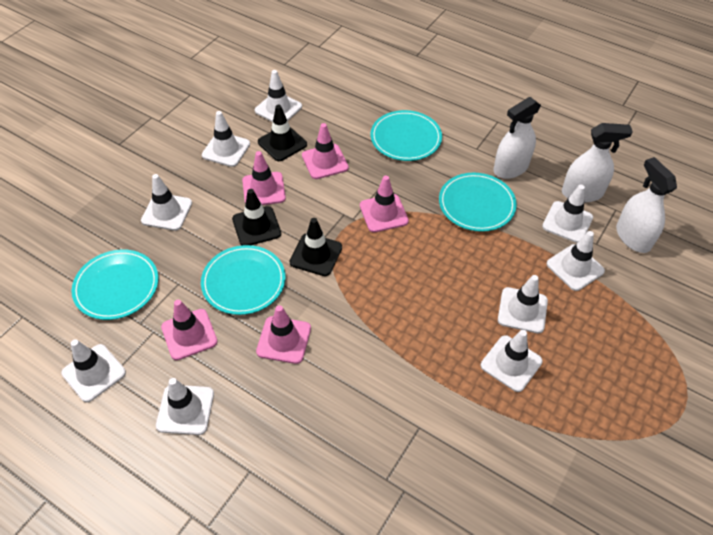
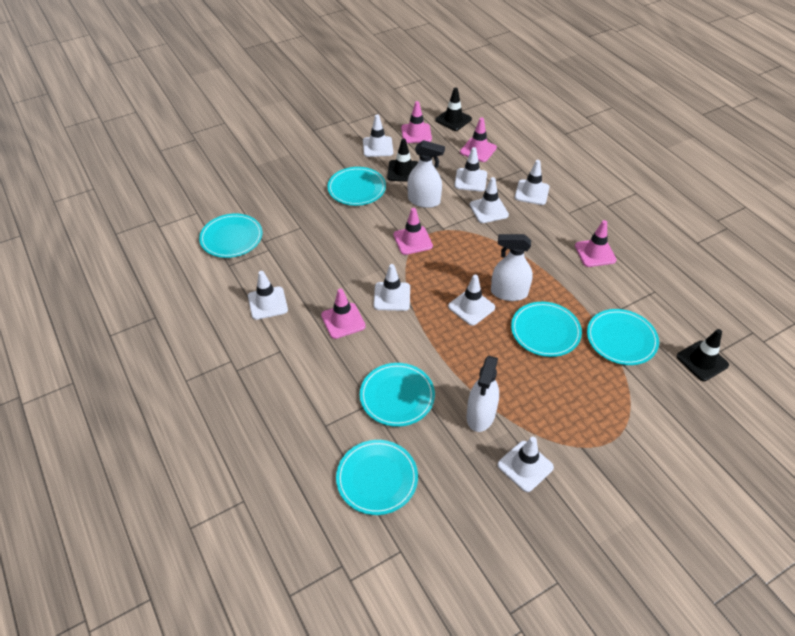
turquoise plate: [72,250,158,320] [201,245,286,315] [371,110,442,161] [439,173,517,232] = 4 -> [199,214,263,258] [327,167,386,206] [336,440,418,515] [360,363,435,427] [511,302,582,357] [587,309,659,365] = 6
white traffic cone: [61,339,126,402] [141,174,192,231] [156,378,214,435] [202,111,250,167] [255,70,302,122] [481,330,543,392] [498,275,548,333] [542,185,593,243] [547,231,605,291] = 9 -> [248,271,288,320] [363,115,393,157] [374,264,410,311] [448,275,495,326] [454,147,487,192] [470,177,509,223] [498,437,554,492] [515,160,550,205] = 8

